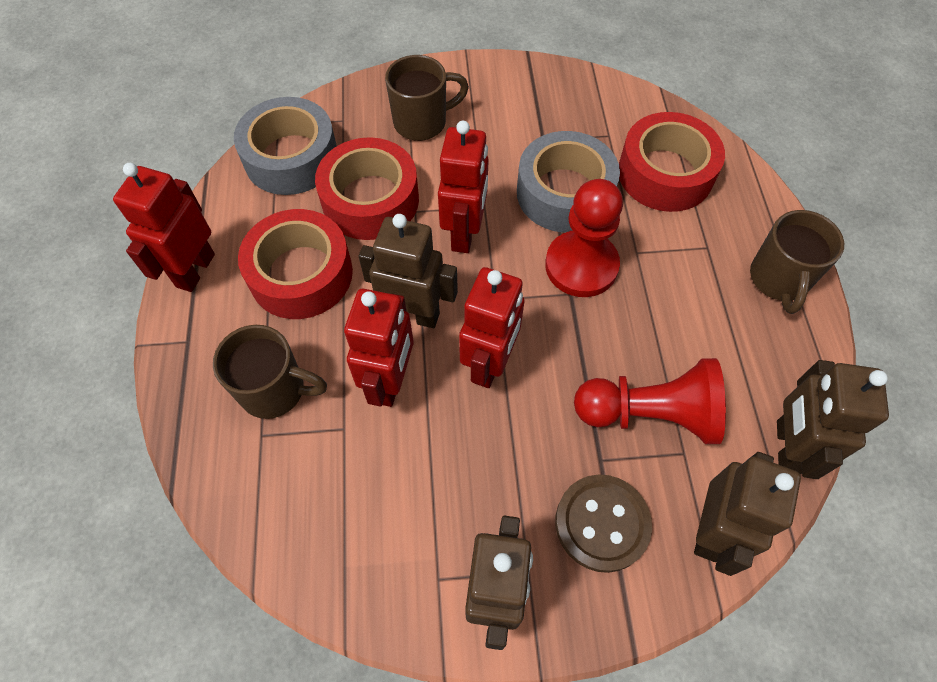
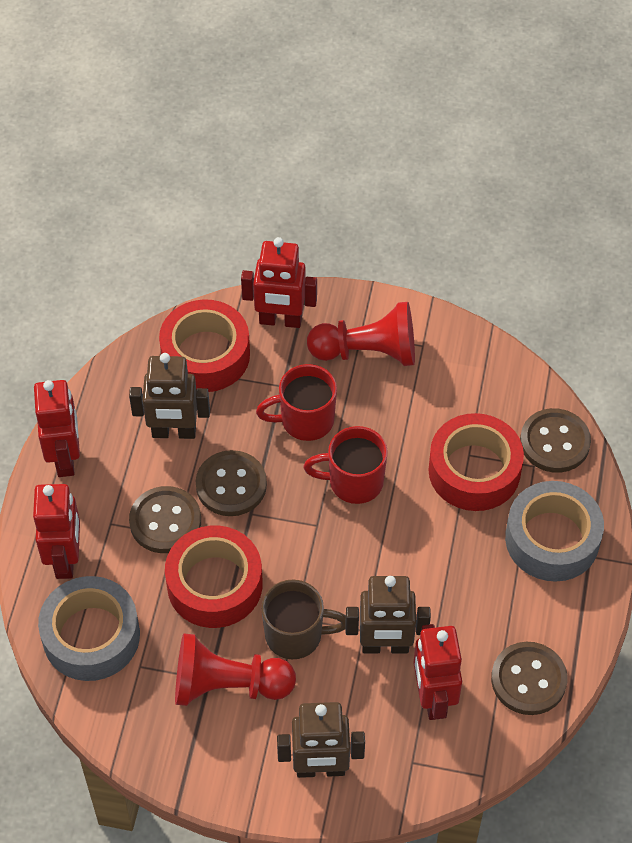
brown button: [555,474,652,573] = 1 -> [129,486,201,553] [196,450,267,516] [491,642,567,715] [520,408,591,473] = 4
brown mug: [213,325,327,419] [385,55,469,141] [750,210,844,314] = 3 -> [261,580,346,659] = 1
brown robot: [359,214,458,328] [465,516,533,650] [694,452,801,576] [777,360,889,479] = 4 -> [129,353,210,439] [277,702,365,778] [345,576,431,653] = 3
red mug: none = 0 -> [256,364,337,441] [304,426,388,504] = 2

